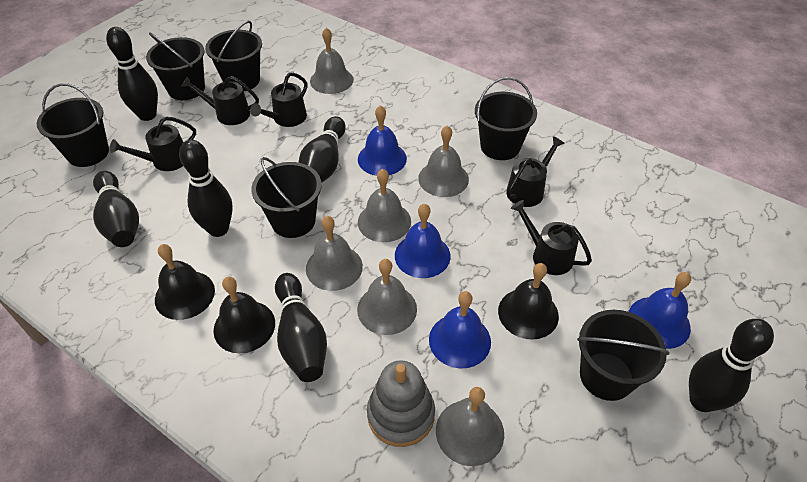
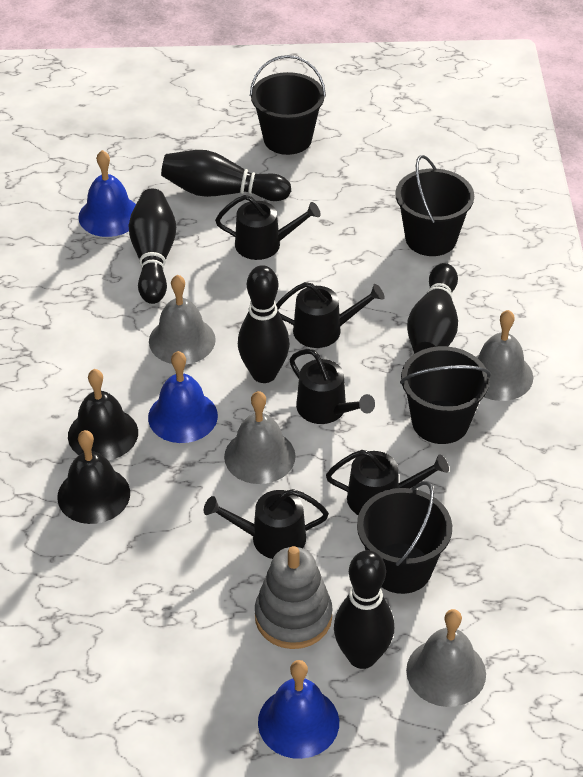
black bell: [155,244,215,320] [214,277,275,353] [498,263,559,340] = 3 -> [57,430,130,524] [68,369,138,460] = 2
black bowling pin: [93,171,139,247] [106,27,158,121] [179,140,233,237] [275,273,327,382] [299,116,346,183] [689,319,774,412] = 6 -> [128,189,176,304] [161,150,291,201] [238,265,290,383] [334,550,394,669] [407,263,458,354] = 5
black bucket: [37,83,109,167] [146,33,205,100] [205,21,262,91] [251,157,322,238] [475,77,537,160] [577,310,670,401] = 6 -> [250,55,326,155] [357,481,452,594] [395,155,474,256] [400,346,491,444] = 4
blue bell: [358,105,407,176] [395,203,451,278] [429,291,491,368] [629,272,691,349] = 4 -> [78,150,136,237] [148,351,218,443] [258,660,339,759] = 3
grey bell: [306,216,363,291] [310,28,353,94] [357,259,417,335] [358,169,411,242] [418,125,469,197] [436,387,504,466] = 6 -> [149,275,216,364] [224,391,296,484] [406,609,486,707] [476,310,533,401] = 4

